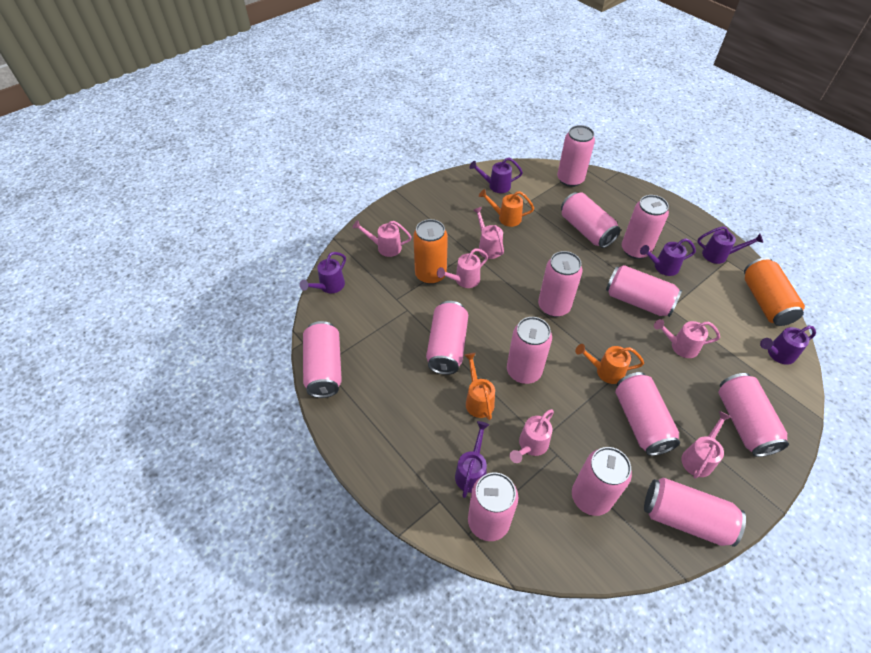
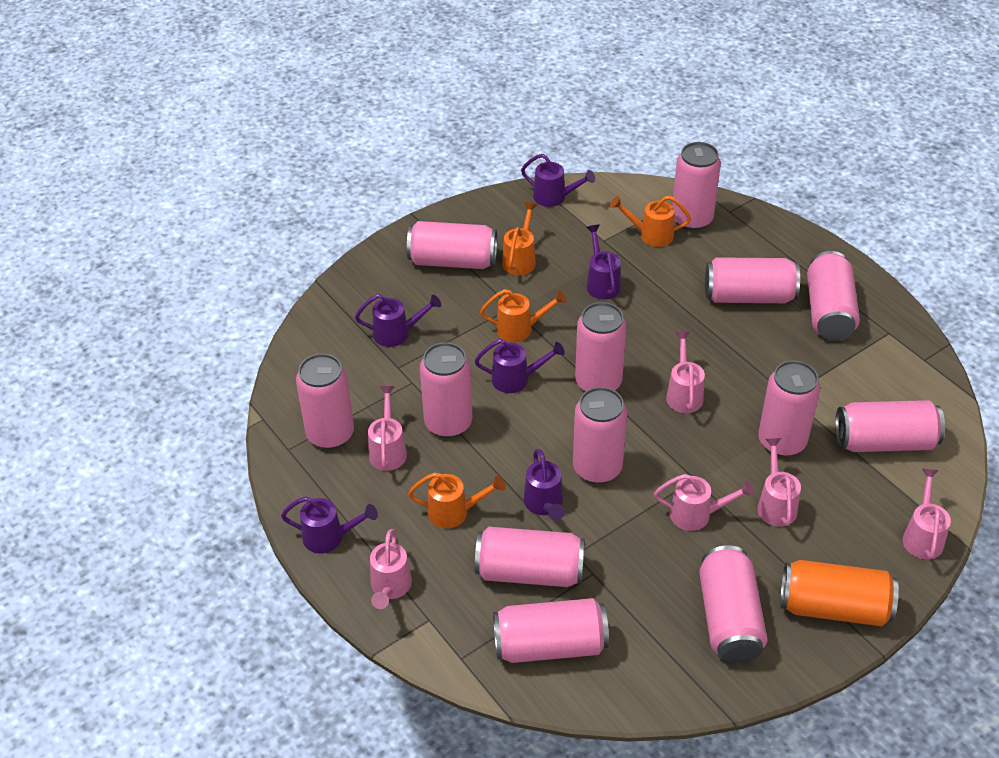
orange can: [413,219,448,284] [744,257,805,326] = 2 -> [780,560,899,626] = 1
orange watering can: [464,353,495,420] [479,189,534,227] [575,344,644,384] = 3 -> [408,472,506,529] [480,289,567,342] [502,202,537,275] [610,196,691,247] = 4

